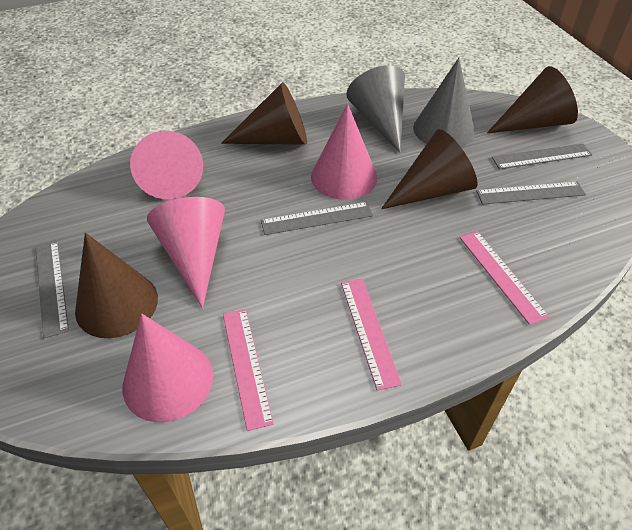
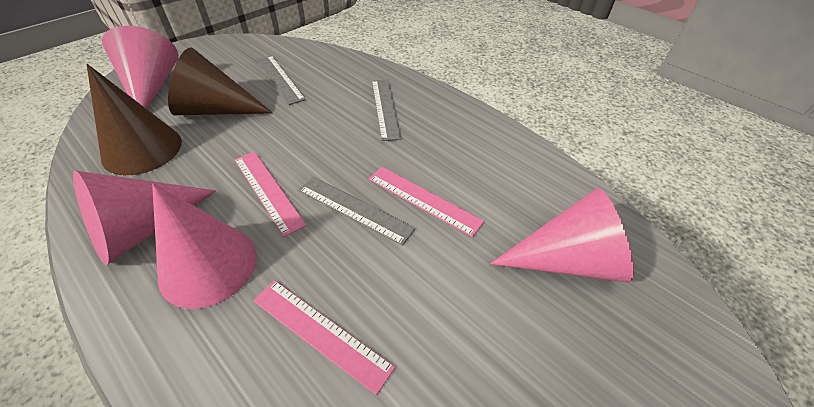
brown cone: [75,233,158,338] [221,82,307,145] [381,129,478,209] [487,66,578,133] = 4 -> [86,64,182,175] [168,48,273,115] = 2
grey cone: [346,65,405,153] [413,58,475,147] = 2 -> none = 0
grey ruler: [35,241,69,338] [261,202,373,235] [476,181,586,205] [492,144,592,169] = 4 -> [256,55,306,105] [298,177,415,246] [372,80,401,141] = 3

